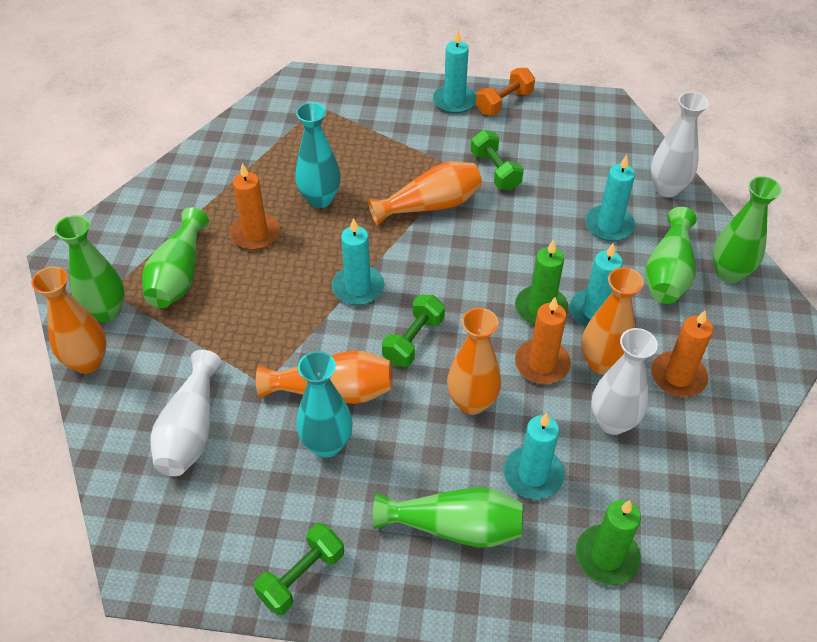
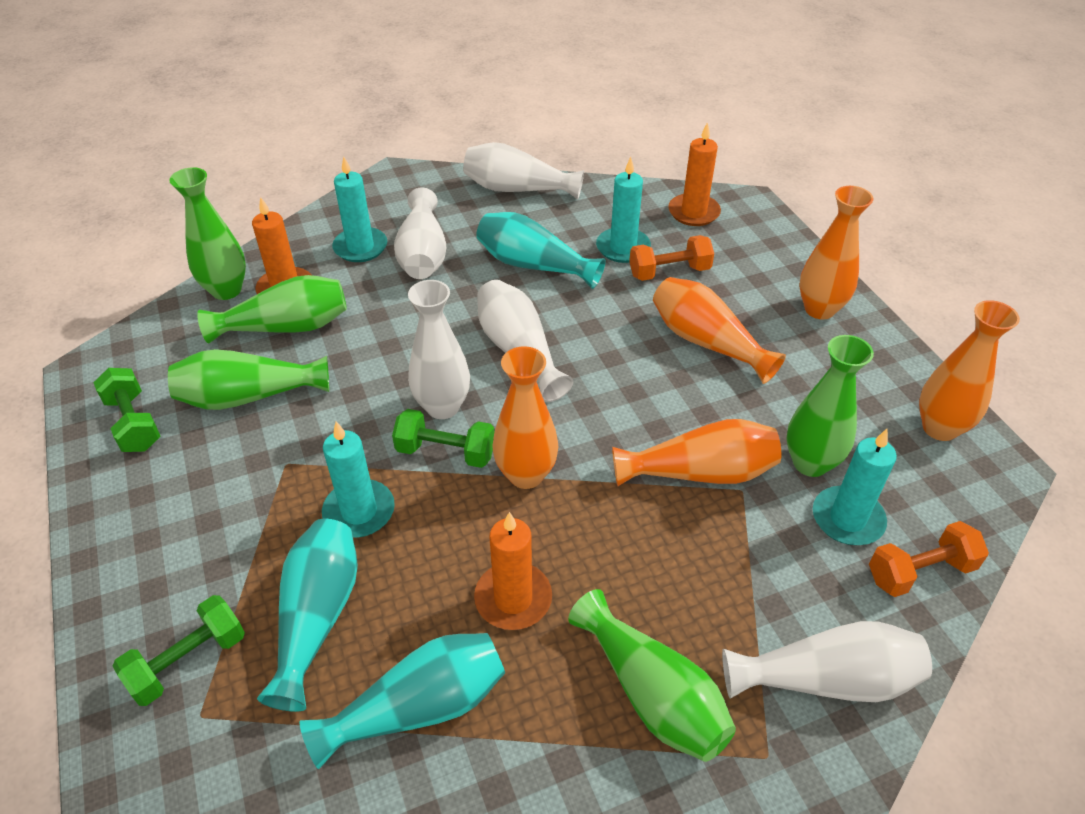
green candle: [515,239,568,326] [576,500,641,585] = 2 -> none = 0
orange dumbbell: [476,68,535,116] = 1 -> [629,235,714,281] [869,521,989,597] = 2
turquoise candle: [332,218,384,305] [433,30,477,114] [503,413,564,499] [570,243,623,327] [585,155,635,241] = 5 -> [322,421,395,538] [332,157,387,262] [596,157,651,263] [813,429,897,545] = 4
turquoise vase: [295,102,341,208] [296,351,353,457] = 2 -> [257,519,358,712] [300,633,505,769] [476,212,606,289] = 3
white vase: [150,350,222,476] [591,328,658,435] [651,92,709,197] = 3 -> [394,187,446,279] [408,280,470,419] [463,142,584,200] [477,280,573,402] [722,621,932,702] = 5

